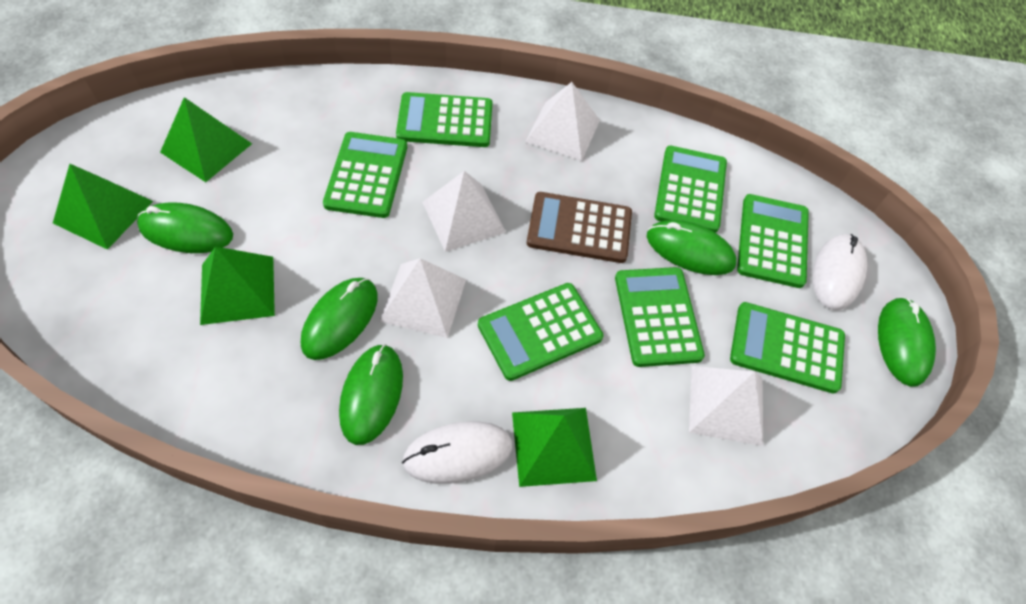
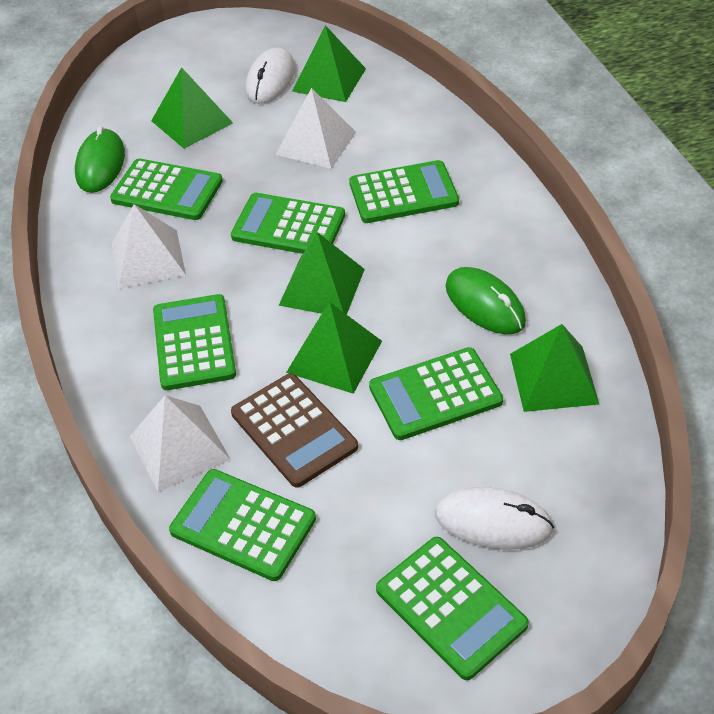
green mouse: [137,202,233,253] [301,278,378,360] [339,344,403,445] [647,220,736,275] [878,297,936,387] = 5 -> [75,126,125,193] [445,267,526,334] = 2
green pyramid: [53,164,153,250] [160,97,252,182] [200,246,275,325] [512,408,597,487] = 4 -> [151,67,233,149] [278,232,365,315] [286,303,382,394] [292,25,366,102] [510,324,599,412] = 5
white pyramid: [379,258,466,338] [422,171,506,252] [526,82,600,161] [689,366,763,446] = 4 -> [112,204,186,289] [130,395,231,492] [276,88,356,169] = 3

